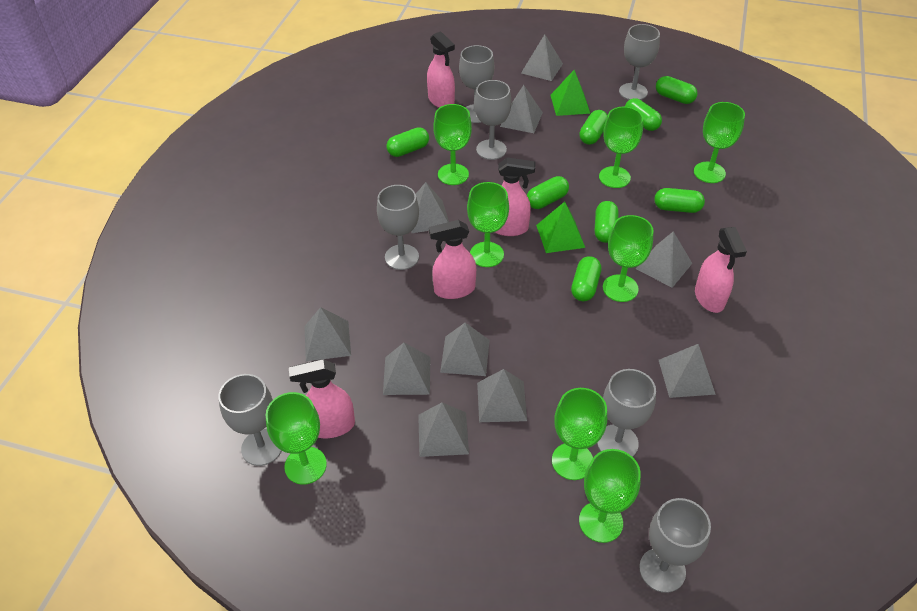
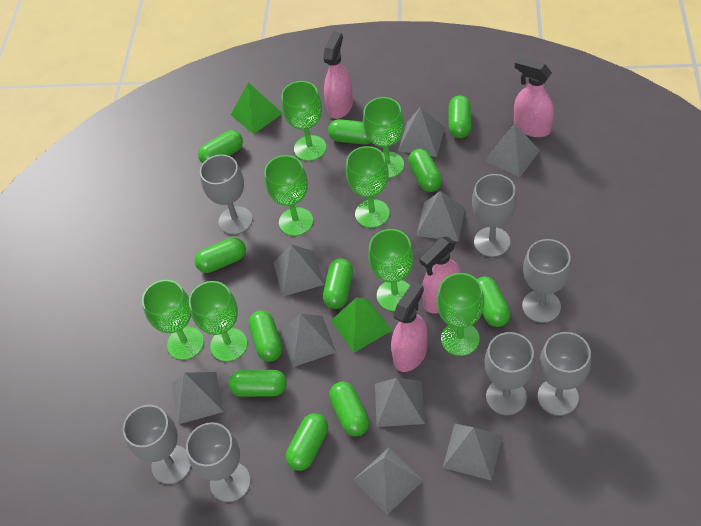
green capsule: [387,127,429,157] [527,176,569,209] [571,256,601,301] [579,110,608,145] [595,201,619,243] [625,98,662,131] [654,188,705,213] [656,76,697,104] = 8 -> [195,237,246,273] [198,130,243,164] [228,370,287,397] [248,310,283,362] [286,413,328,471] [323,259,353,309] [328,119,371,145] [329,382,369,437] [408,149,442,192] [448,95,471,138] [477,277,511,327] = 11
grey pyramid: [304,307,351,361] [383,343,431,395] [411,182,449,233] [418,402,469,457] [440,323,490,376] [477,369,527,422] [500,85,543,133] [521,34,563,81] [636,231,693,288] [659,344,716,398] = 10 -> [172,372,224,424] [273,245,325,296] [280,314,336,367] [353,447,423,515] [375,378,425,427] [398,107,445,157] [417,191,465,241] [443,423,503,481] [485,124,540,177] = 9
pink spray bottle: [289,359,355,438] [427,31,455,108] [429,220,476,299] [495,157,536,236] [695,227,747,313] = 5 -> [323,32,353,119] [391,281,428,372] [419,237,461,313] [514,57,554,137] = 4

